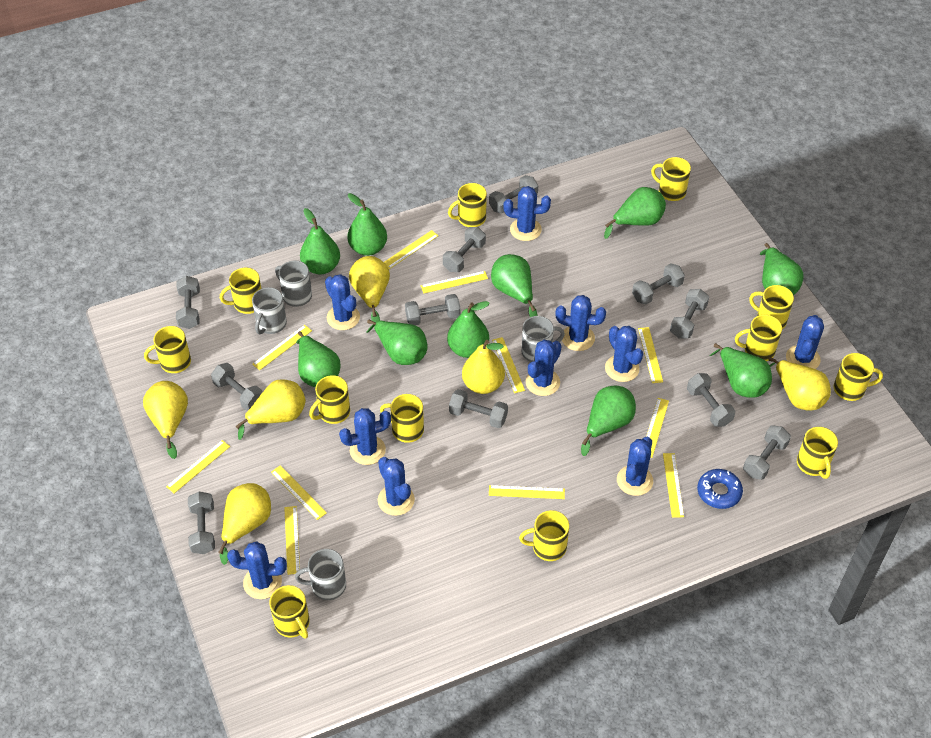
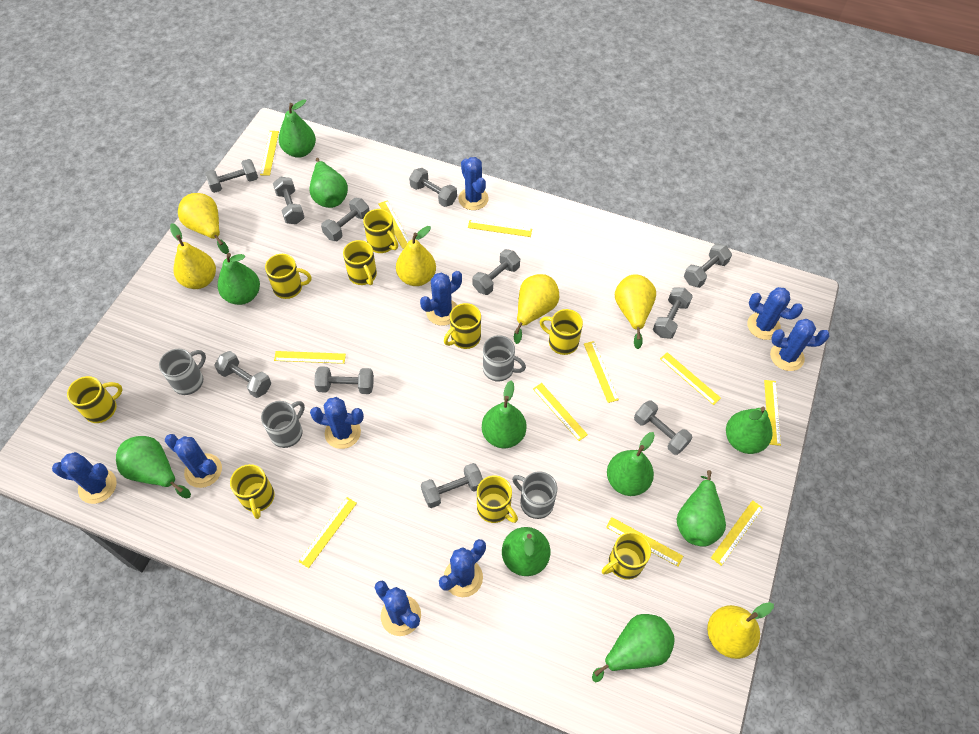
blue cactus: [227,541,287,599] [325,274,360,330] [339,408,391,465] [378,457,415,516] [503,186,551,241] [526,340,562,396] [555,295,606,351] [605,326,643,382] [617,437,653,496] [786,315,824,369] = 10 -> [52,452,117,504] [165,434,222,488] [310,397,364,449] [375,581,421,636] [420,271,462,326] [439,539,486,597] [458,157,489,210] [747,287,803,340] [770,319,829,371] = 9
blue donut: [697,469,743,509] = 1 -> none = 0
yellow mug: [144,326,191,373] [220,268,262,314] [269,585,310,638] [309,375,350,424] [380,394,424,443] [448,183,487,227] [519,510,569,561] [651,157,691,201] [735,315,782,361] [749,285,794,329] [797,427,838,479] [834,353,883,401] = 12 -> [67,376,123,423] [230,464,275,519] [265,254,311,299] [343,240,377,285] [363,209,398,253] [444,303,481,349] [477,475,518,523] [540,309,583,355] [602,532,651,580] = 9

